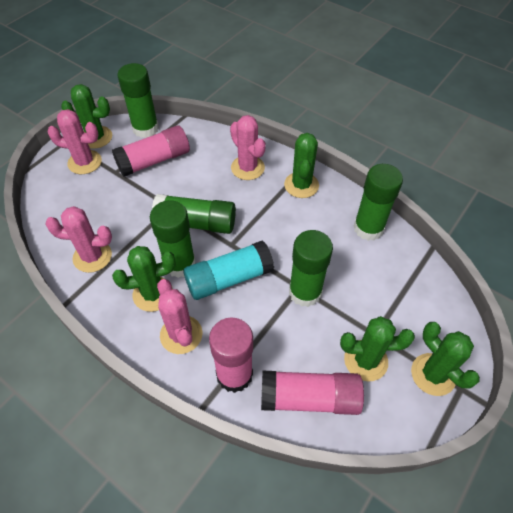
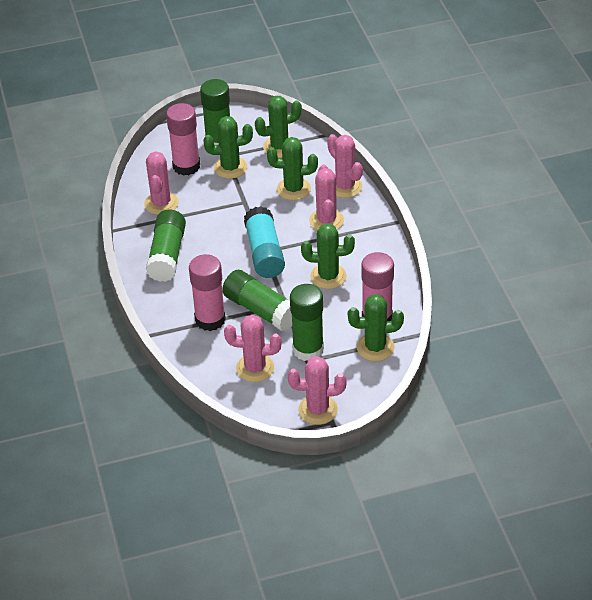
green glue stick: [117,63,159,138] [150,200,196,278] [152,194,236,234] [289,230,333,307] [353,164,403,241] = 5 -> [146,210,186,282] [200,79,230,145] [222,270,292,331] [290,284,324,361] = 4
pink cactus: [45,206,112,273] [47,109,102,174] [157,279,202,354] [230,115,266,180] = 4 -> [144,151,179,215] [224,315,282,382] [288,356,346,425] [309,165,344,230] [327,134,363,198] = 5

